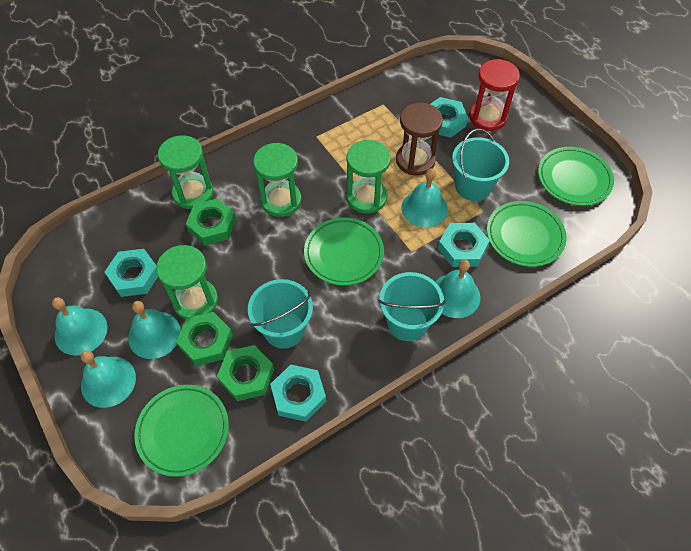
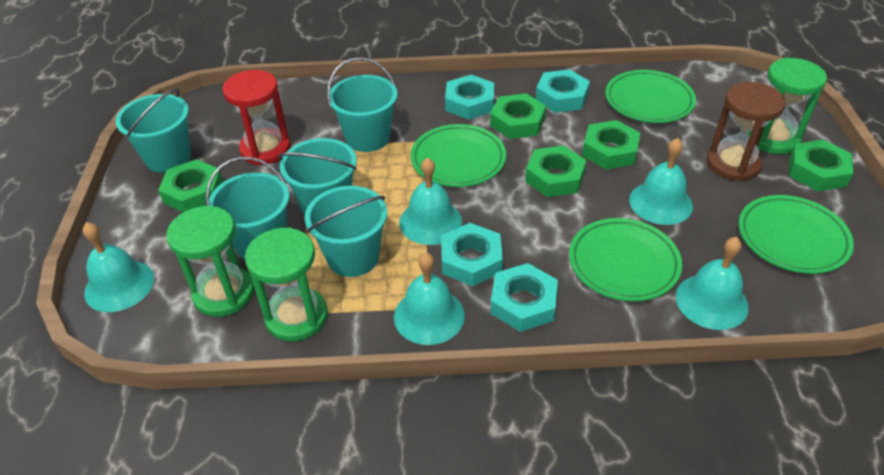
green hourglass: [156,245,218,319] [158,135,214,209] [253,143,301,217] [346,140,391,214] = 4 -> [166,206,254,317] [245,227,328,341] [748,58,827,154] = 3
green nut: [176,312,233,366] [186,198,236,245] [217,345,274,401] = 3 -> [158,159,224,212] [490,93,546,139] [525,145,586,197] [582,120,640,170] [789,139,853,192] = 5
turquoise bucket: [248,279,313,349] [378,272,445,341] [452,129,509,201] = 3 -> [115,88,191,173] [206,157,289,259] [278,138,357,216] [305,186,387,277] [327,57,398,152] = 5

